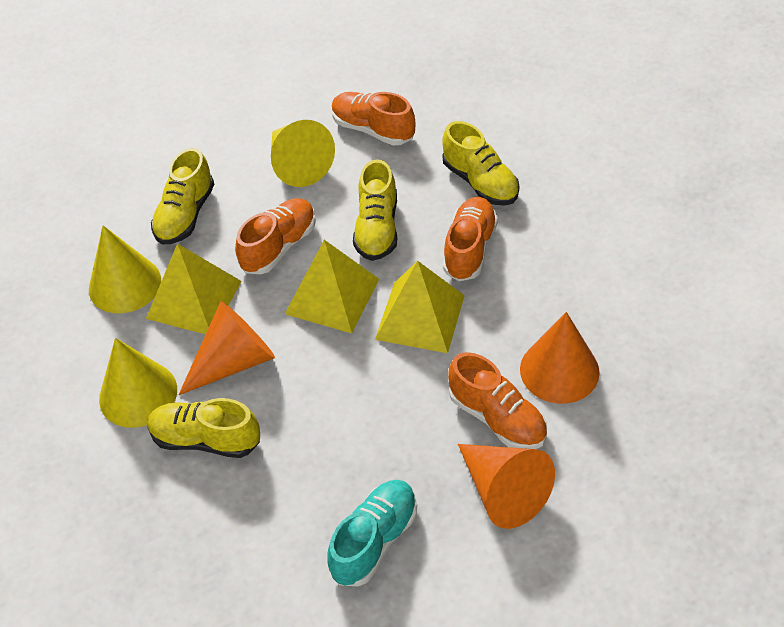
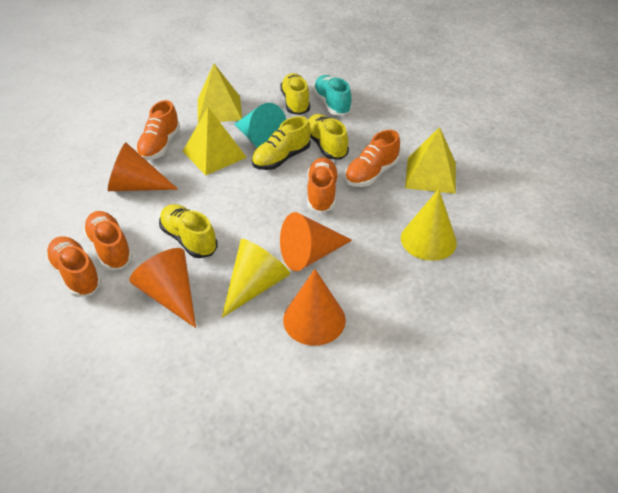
orange cone: [179,301,275,395] [458,444,555,529] [520,312,600,404] = 3 -> [108,142,178,191] [129,248,196,328] [280,212,352,271] [283,269,346,346] = 4
orange shoe: [235,198,316,274] [332,92,415,146] [443,197,498,281] [448,352,547,449] = 4 -> [45,236,102,297] [83,211,133,270] [136,100,180,160] [307,157,338,213] [345,130,400,187] = 5
turquoise cone: none = 0 -> [234,103,286,148] = 1
yellow cone: [89,226,161,313] [99,338,177,428] [271,120,335,187] = 3 -> [222,239,290,318] [401,189,457,261] = 2

